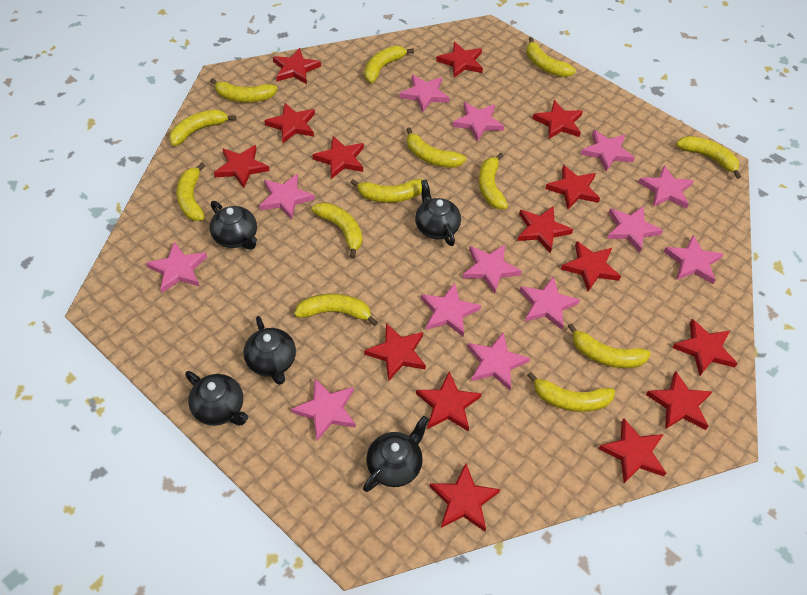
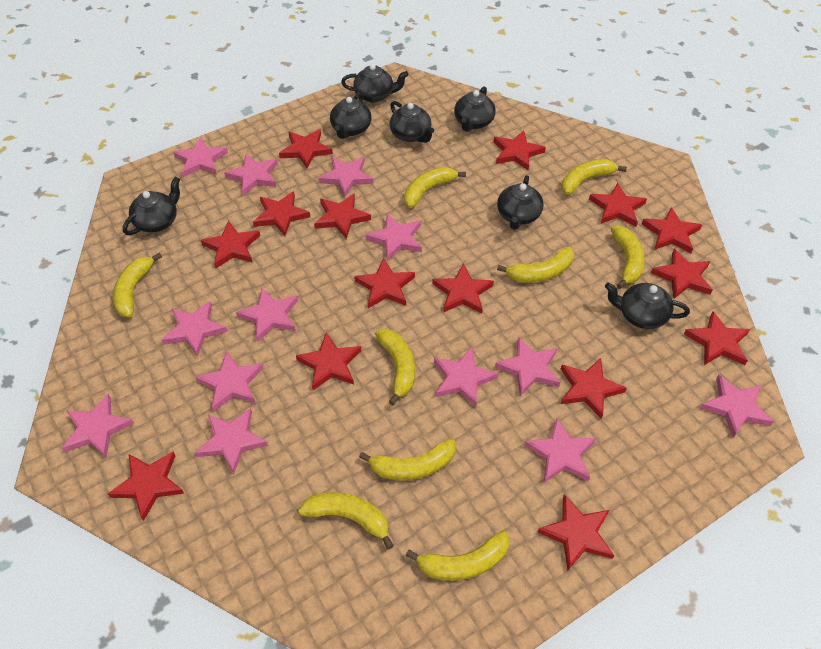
black teapot: [185,371,248,426] [210,201,257,250] [243,316,296,385] [363,416,429,492] [415,179,461,246] = 5 -> [123,176,180,235] [330,92,371,139] [341,64,409,102] [390,101,434,143] [454,86,496,132] [497,175,544,230] [605,282,690,329] = 7
yellow banana: [169,110,236,146] [176,163,205,221] [211,78,278,102] [294,293,378,326] [312,202,362,258] [350,179,423,203] [364,46,414,83] [406,127,466,168] [479,153,508,209] [526,37,576,77] [527,372,615,412] [568,323,651,368] [676,136,741,179] = 13 -> [113,253,162,317] [298,492,394,549] [359,439,456,480] [375,329,415,405] [404,167,466,208] [406,531,509,581] [497,247,574,283] [562,159,627,195] [611,226,645,289] = 9

